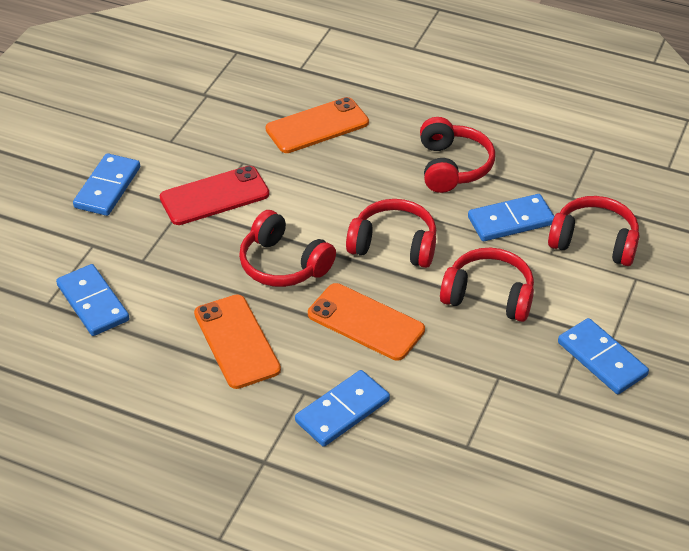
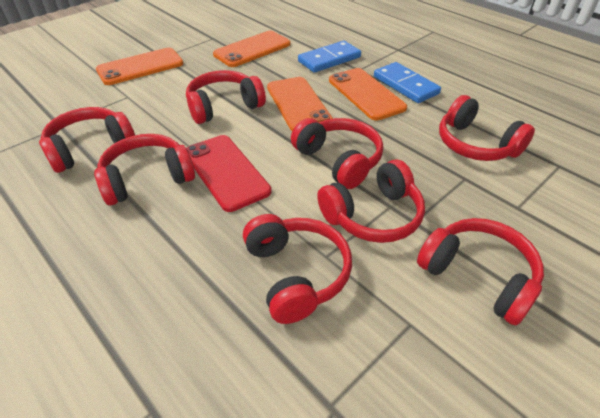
blue domino: [56,264,129,336] [73,153,140,216] [295,370,390,447] [468,194,554,241] [558,318,649,394] = 5 -> [298,41,361,73] [374,62,441,103] = 2
orange phone: [194,294,281,389] [266,97,369,153] [308,283,425,361] = 3 -> [96,48,183,85] [213,30,290,67] [267,77,333,131] [329,68,407,121] = 4
red headphones: [239,210,336,287] [346,199,436,268] [420,117,495,193] [440,248,534,322] [548,196,640,266] = 5 -> [39,107,135,173] [94,134,195,205] [186,70,266,124] [243,214,352,324] [291,118,383,189] [317,160,425,243] [417,218,544,326] [439,95,535,161] = 8

